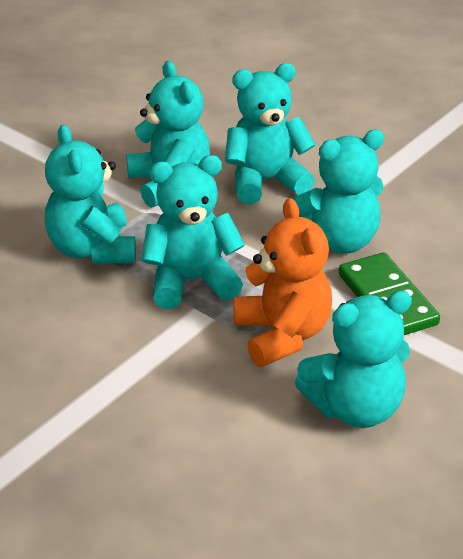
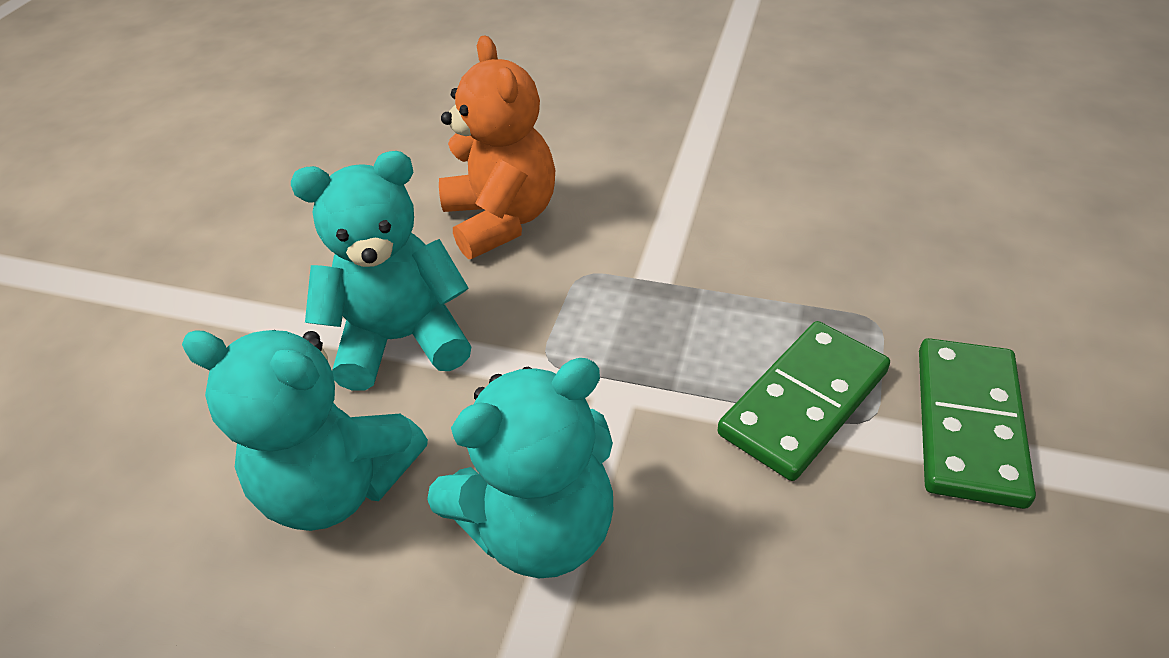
green domino: [339,252,440,335] = 1 -> [718,321,890,481] [919,338,1036,509] = 2
turquoise teddy bear: [45,125,136,264] [126,61,210,208] [141,155,245,309] [225,63,316,204] [292,129,384,254] [295,290,412,428] = 6 -> [182,330,428,531] [291,151,472,391] [427,358,613,578] = 3

